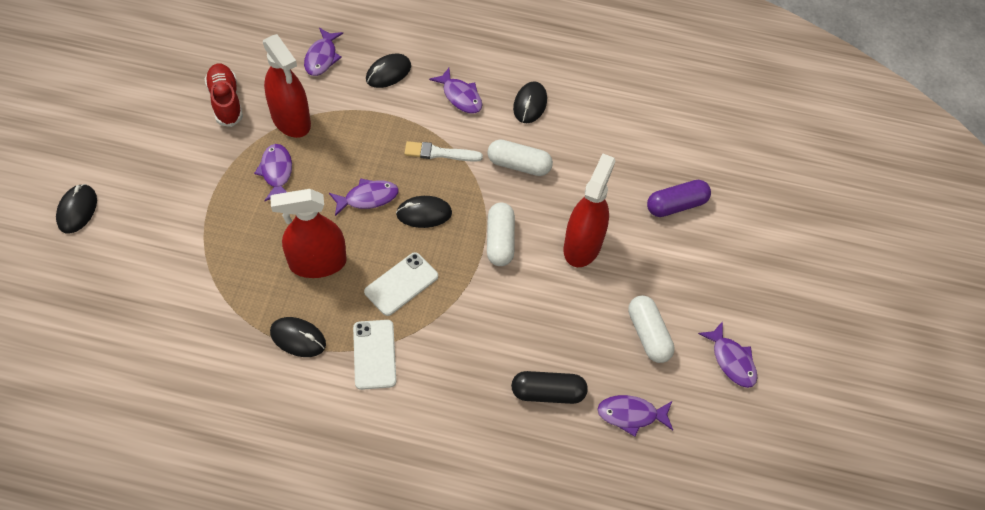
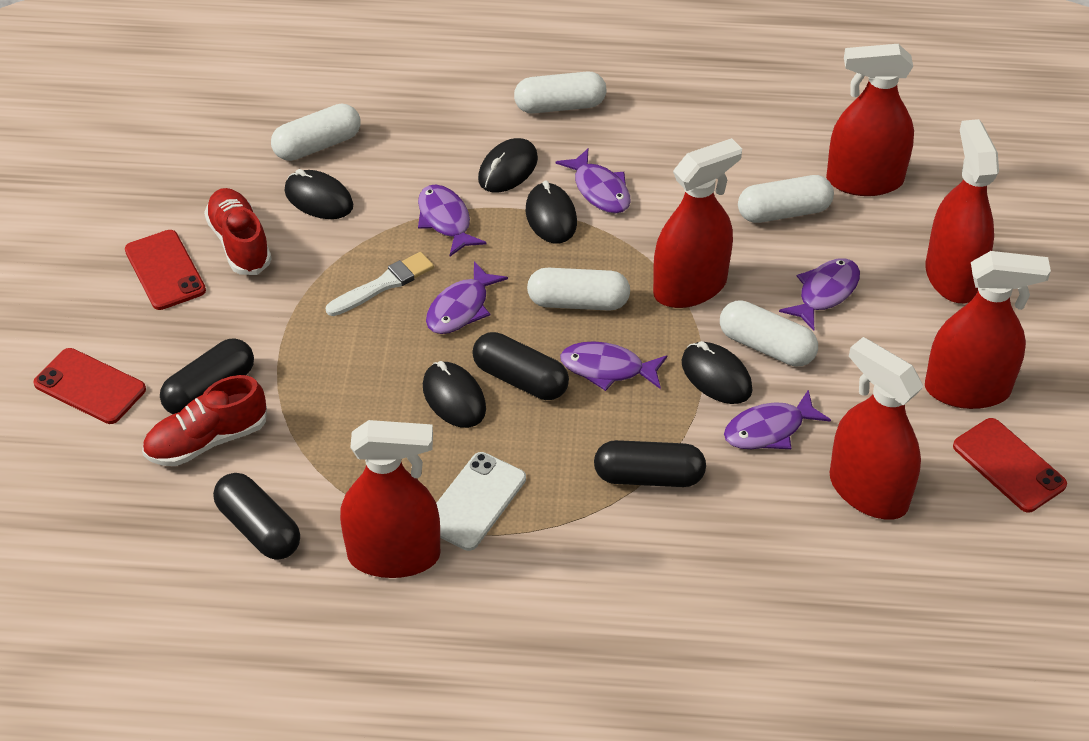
black capsule: [511,371,588,404] = 1 -> [160,338,254,414] [213,473,300,559] [472,332,569,400] [594,440,706,487] = 4
purple capsule: [647,180,711,217] = 1 -> none = 0
red phone: none = 0 -> [33,348,146,424] [125,230,206,310] [953,418,1067,512] = 3
red shoe: [205,64,243,127] = 1 -> [142,375,267,466] [204,188,272,275] = 2
red spray bottle: [263,34,311,138] [270,189,347,278] [563,153,615,267] = 3 -> [340,420,440,578] [653,138,742,308] [826,44,914,196] [830,337,923,520] [925,119,999,303] [925,251,1051,409] = 6
white capsule: [487,139,553,176] [487,203,515,266] [628,295,675,363] = 3 -> [271,103,360,161] [514,72,606,114] [527,268,630,311] [720,300,818,367] [738,175,834,223] = 5
white phone: [353,320,396,390] [364,252,438,316] = 2 -> [436,452,526,551] = 1

